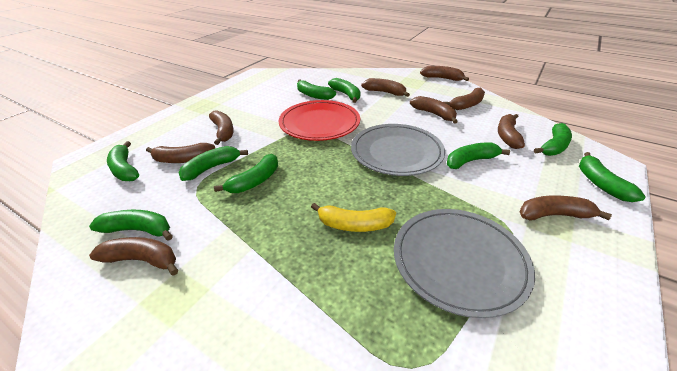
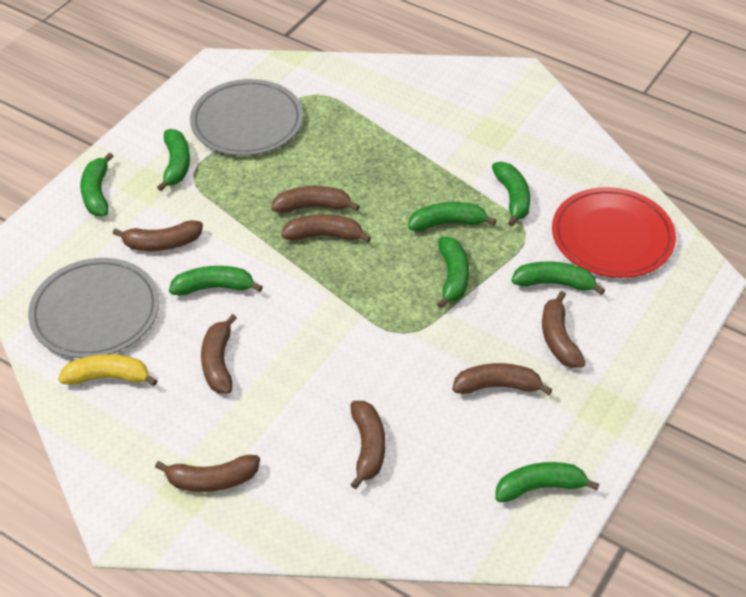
brown banana: [89,237,178,276] [146,143,215,163] [209,110,234,145] [361,78,410,97] [410,96,458,124] [420,66,469,81] [444,87,485,110] [498,114,525,149] [519,195,612,220] = 9 -> [113,220,203,251] [155,455,260,492] [201,314,237,393] [271,186,360,213] [281,214,371,243] [350,401,385,489] [452,363,552,395] [542,291,585,368] = 8
green banana: [89,210,173,241] [107,141,139,181] [178,146,248,181] [214,154,278,193] [297,80,336,100] [328,78,360,103] [447,142,510,169] [534,123,572,156] [579,152,646,202] = 9 -> [80,152,113,216] [157,129,190,191] [169,266,263,296] [408,202,497,231] [437,237,469,309] [492,162,530,227] [496,462,599,502] [511,261,605,295] = 8

